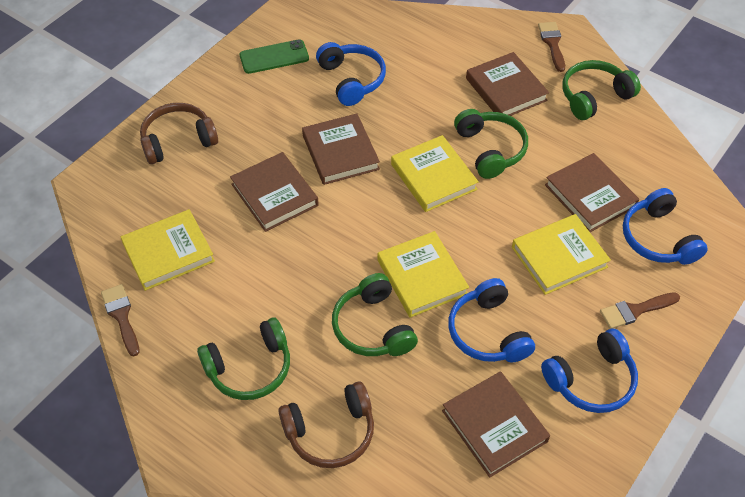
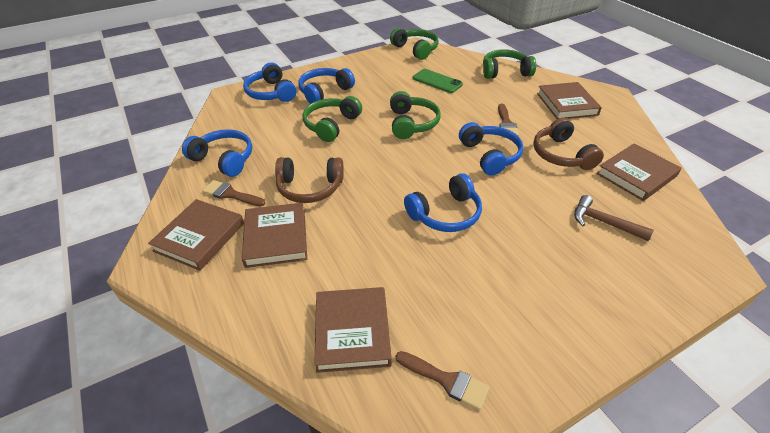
blue headphones: [316,42,386,106] [448,278,535,362] [541,329,638,413] [623,188,708,265] = 4 -> [182,129,252,177] [243,63,296,102] [298,68,355,104] [404,173,482,232] [459,122,523,176] = 5
brown hammer: none = 0 -> [574,195,654,241] = 1
yellow book: [121,209,215,291] [377,231,469,318] [391,135,479,212] [512,214,611,295] = 4 -> none = 0

